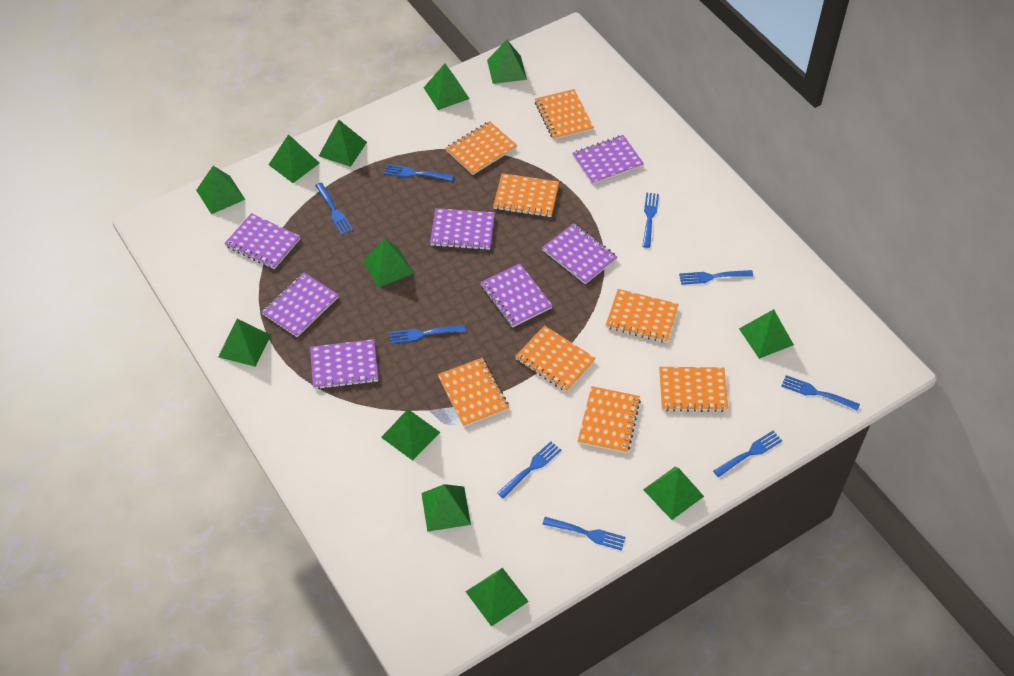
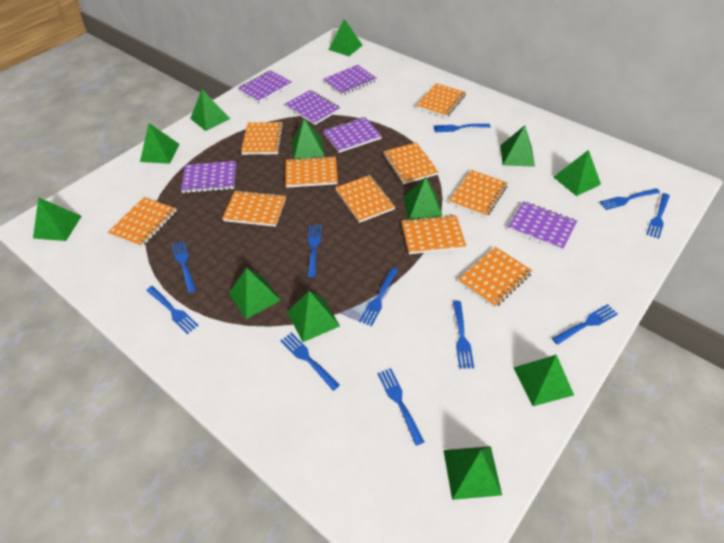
blue fork: [315,182,353,235] [384,164,454,181] [390,325,466,344] [497,441,561,499] [542,517,626,551] [642,193,659,248] [679,270,753,285] [713,431,782,477] [782,375,860,411] = 9 -> [146,286,199,334] [171,241,196,293] [280,332,340,391] [308,225,321,277] [359,268,398,326] [378,368,424,446] [434,124,491,132] [453,301,474,369] [552,304,618,345] [599,188,660,210] [646,193,670,239] = 11
orange notebook: [438,358,509,427] [445,121,517,175] [493,173,559,217] [515,325,596,392] [535,89,594,140] [578,386,641,453] [606,289,679,343] [659,367,728,412] = 8 -> [108,197,177,247] [222,190,286,227] [241,122,284,155] [285,156,338,188] [335,175,395,223] [383,142,438,184] [402,215,466,254] [416,83,466,118] [449,170,508,217] [458,247,532,308] = 10
purple notebook: [224,213,300,269] [262,272,339,337] [310,339,378,389] [430,208,495,250] [480,263,553,328] [542,223,617,284] [573,135,644,185] = 7 -> [181,161,236,193] [238,70,292,103] [285,90,340,125] [323,117,382,153] [324,65,377,96] [508,201,577,250] = 6

